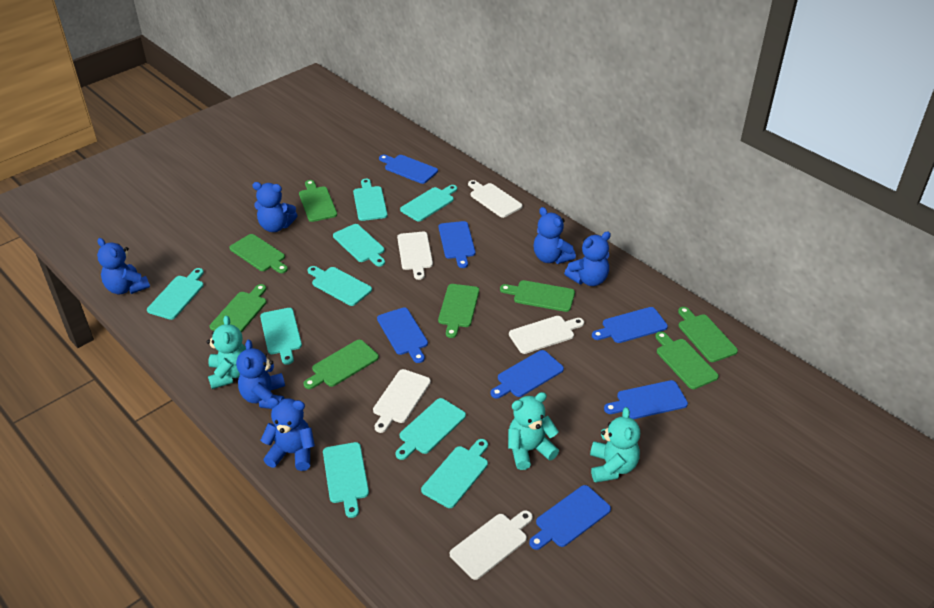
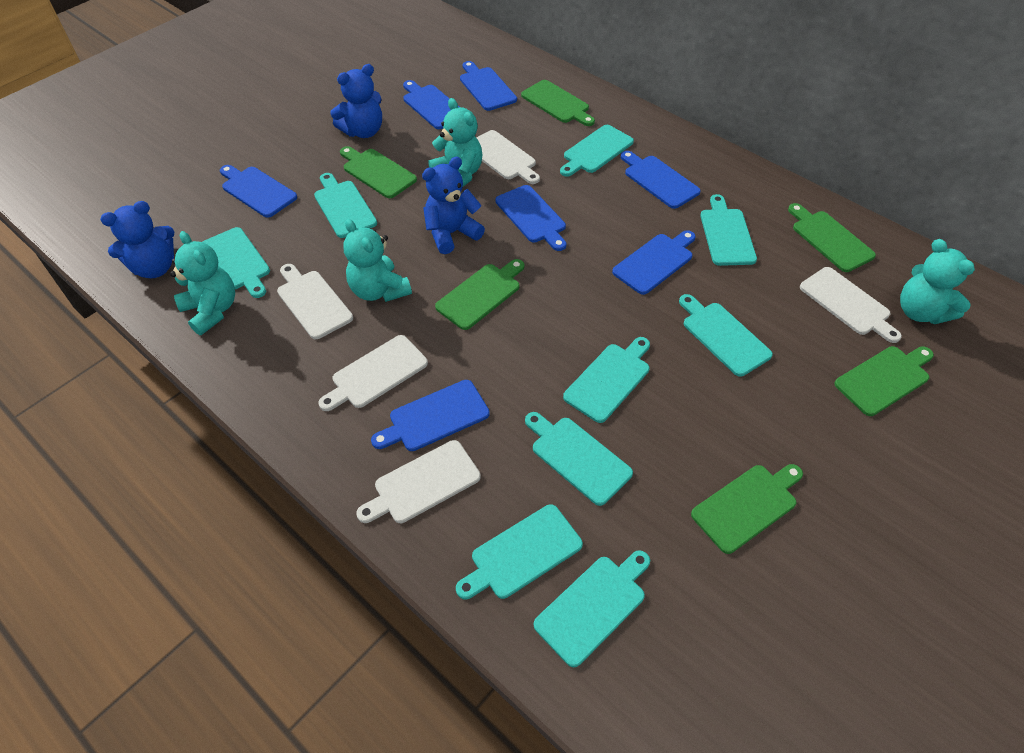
blue teddy bear: [97,238,150,294] [236,340,285,409] [252,182,297,232] [260,398,315,471] [534,207,576,264] [564,231,611,286] = 6 -> [100,201,174,278] [330,64,382,138] [422,157,485,254] = 3
green cutting board: [210,284,267,333] [230,234,288,273] [299,180,337,222] [304,340,379,389] [438,284,479,338] [500,280,575,312] [655,331,719,389] [678,307,738,362] = 8 -> [340,146,417,198] [435,259,524,330] [521,80,595,126] [691,464,803,554] [788,203,876,272] [834,346,934,416] = 6
turquoise teddy bear: [207,315,246,389] [508,392,559,470] [590,407,640,483] = 3 -> [170,231,235,335] [343,219,412,302] [428,98,483,187] [900,239,975,324] = 4

